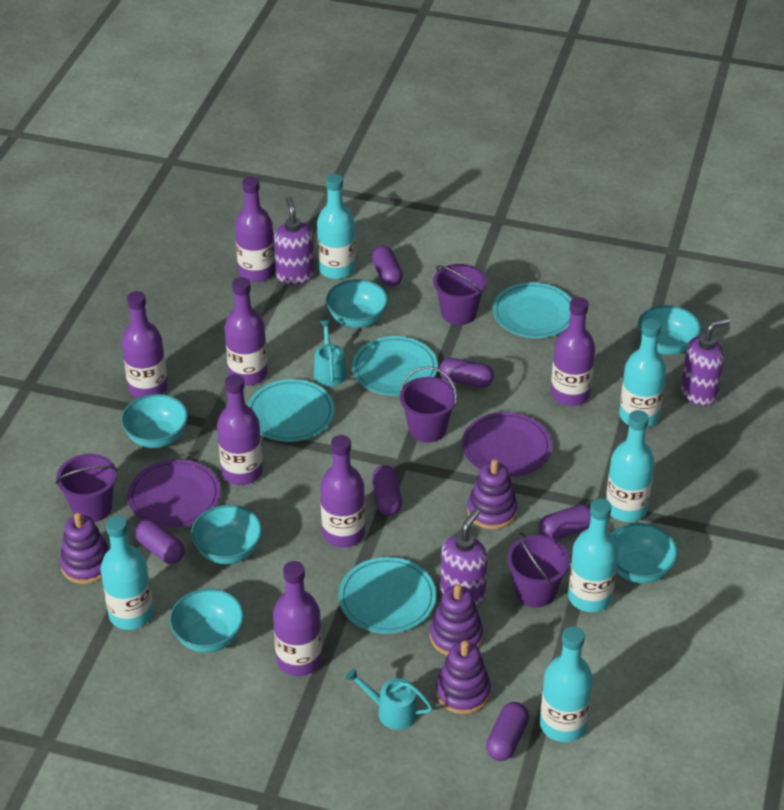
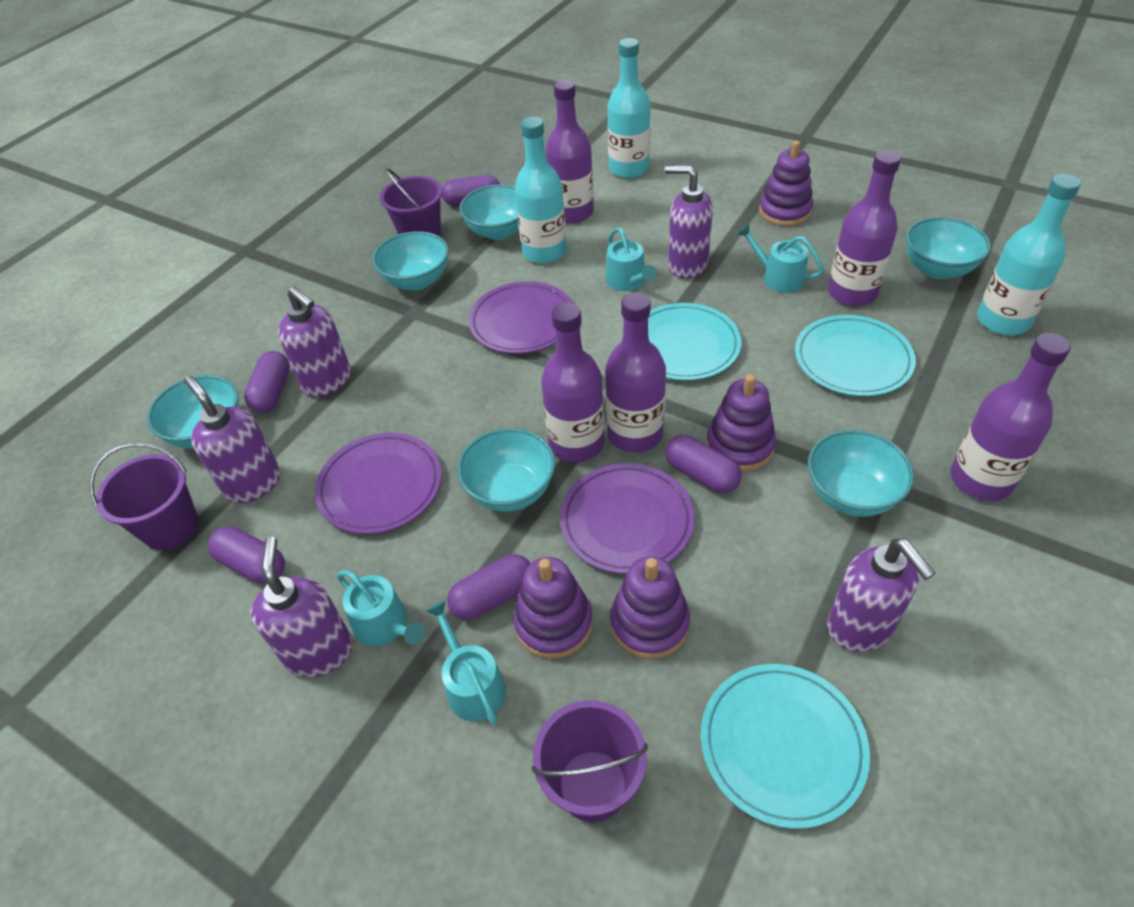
purple bottle: [122,291,168,398] [217,374,263,485] [224,277,268,386] [235,177,275,282] [273,561,322,676] [320,435,365,548] [551,297,595,406] = 7 -> [541,302,604,462] [546,80,594,224] [605,292,666,453] [828,150,901,307] [951,333,1071,501] = 5
purple bucket: [56,454,118,522] [400,366,457,443] [433,264,487,325] [507,532,570,607] = 4 -> [90,443,199,550] [380,168,443,237] [531,700,648,822] = 3
purple capsule: [135,519,185,564] [372,246,403,287] [372,465,402,516] [439,358,494,388] [486,702,529,761] [539,504,591,540] = 6 -> [208,526,285,584] [244,351,290,413] [442,175,500,206] [447,554,530,620] [665,435,742,493] = 5
purple plate: [128,459,220,528] [462,412,552,477] = 2 -> [315,433,442,534] [468,281,573,354] [560,463,695,574] = 3
purple soap dispenser: [274,196,315,285] [440,509,488,605] [681,318,730,406] = 3 -> [184,375,281,503] [251,537,353,677] [278,286,351,397] [665,165,713,279] [827,539,935,652] = 5
turquoise bottle: [100,516,153,630] [317,174,355,279] [540,626,593,742] [568,498,619,612] [606,410,655,522] [619,319,666,428] = 6 -> [515,117,567,264] [607,38,650,179] [977,174,1081,335] = 3
turquoise plate: [247,379,335,442] [338,557,436,634] [352,336,438,396] [493,282,572,338] = 4 -> [648,303,742,381] [701,664,870,829] [795,315,916,396] = 3
turquoise watering can: [314,320,347,386] [346,668,433,730] = 2 -> [337,570,425,646] [426,600,506,725] [605,227,656,291] [737,224,824,293] = 4

